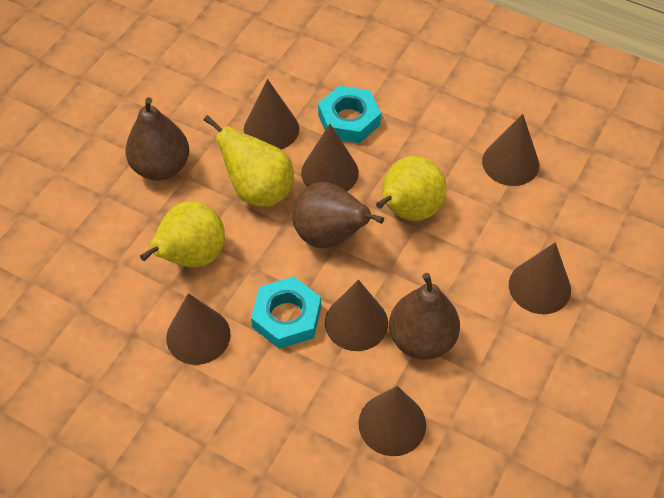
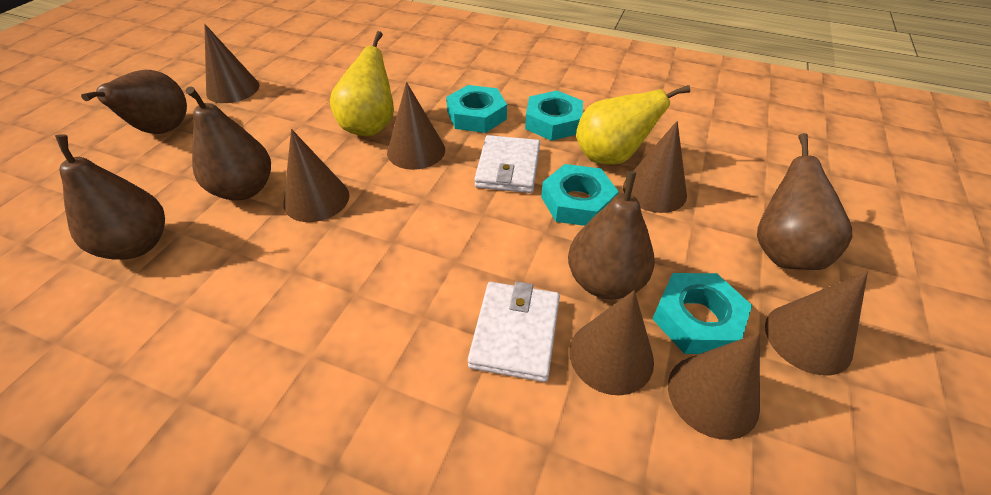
brown pear: [125,97,189,181] [292,182,384,248] [389,273,460,360] = 3 -> [55,134,165,260] [81,70,187,134] [186,87,271,200] [568,171,655,299] [757,133,852,270] = 5
turquoise nut: [251,276,321,349] [318,86,381,143] = 2 -> [446,85,507,133] [525,91,583,141] [541,164,619,226] [652,273,752,354] = 4
white wallet: none = 0 -> [468,281,560,382] [474,135,540,193] = 2
yellow pear: [140,201,225,268] [204,115,294,207] [376,156,446,221] = 3 -> [330,31,394,136] [576,85,690,165] = 2

